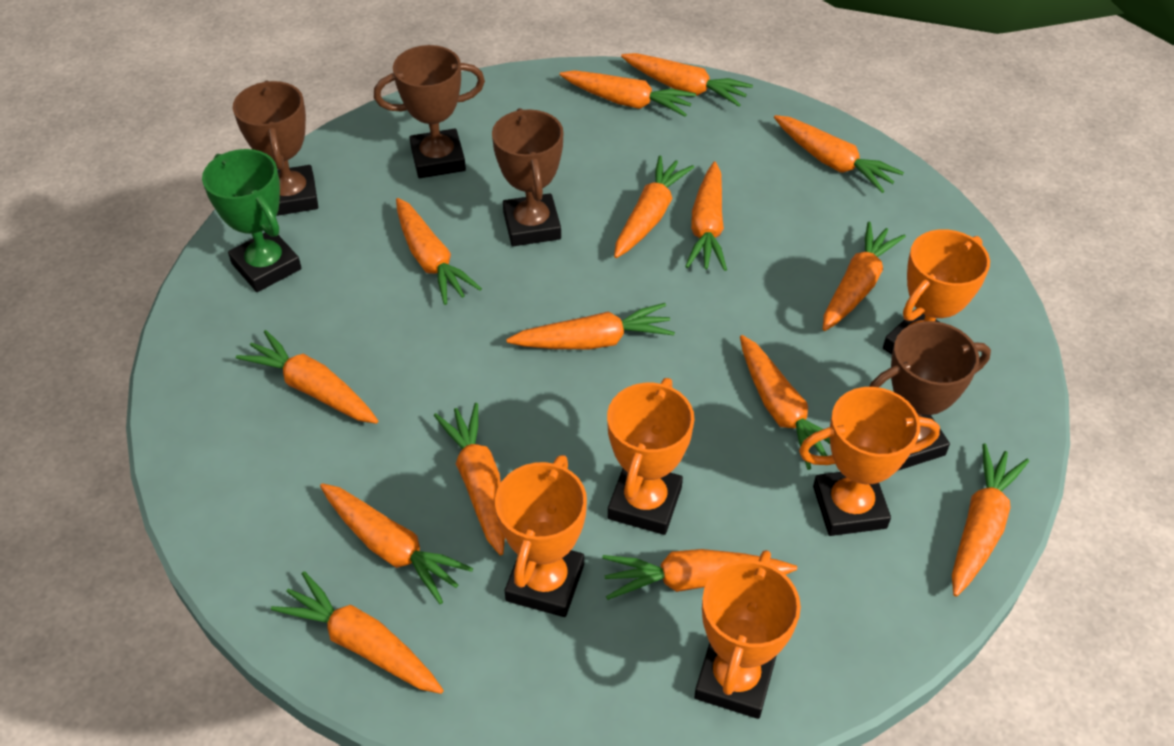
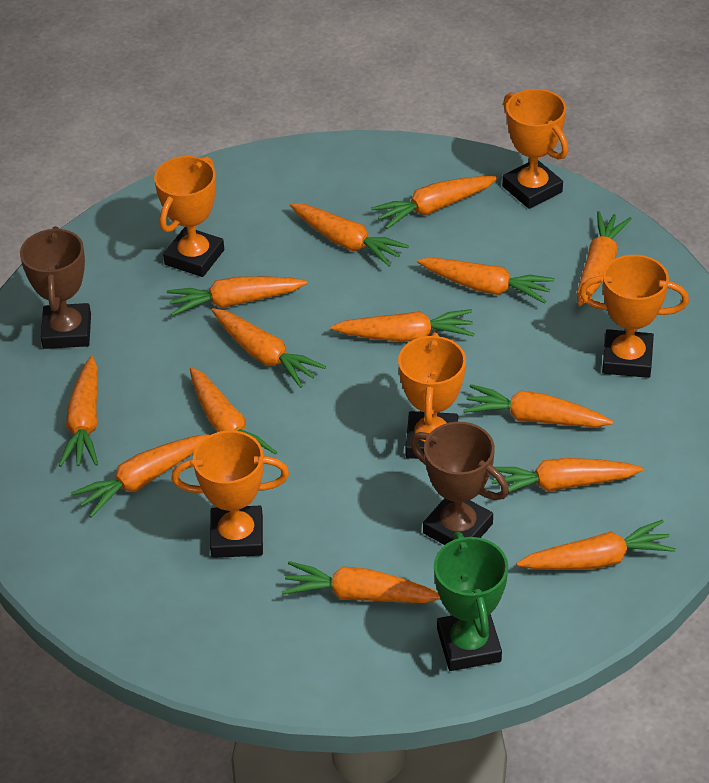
brown trophy: [233,80,318,216] [374,45,485,178] [492,108,563,246] [869,321,991,471] = 4 -> [20,226,91,349] [410,422,509,545] = 2
orange carrot: [236,330,378,424] [271,571,444,694] [320,483,473,604] [396,198,482,305] [434,403,505,555] [506,303,675,349] [560,70,696,117] [602,549,797,600] [614,155,694,258] [621,53,753,107] [685,162,727,271] [740,335,830,470] [774,115,904,193] [823,222,906,331] [952,443,1029,597] = 15 -> [59,356,98,467] [71,434,210,518] [167,276,307,316] [190,367,277,455] [212,308,326,388] [282,561,440,603] [290,203,409,267] [331,309,474,342] [371,176,498,229] [417,257,555,303] [463,384,613,427] [491,458,643,493] [517,520,676,570] [577,211,632,306] = 14

